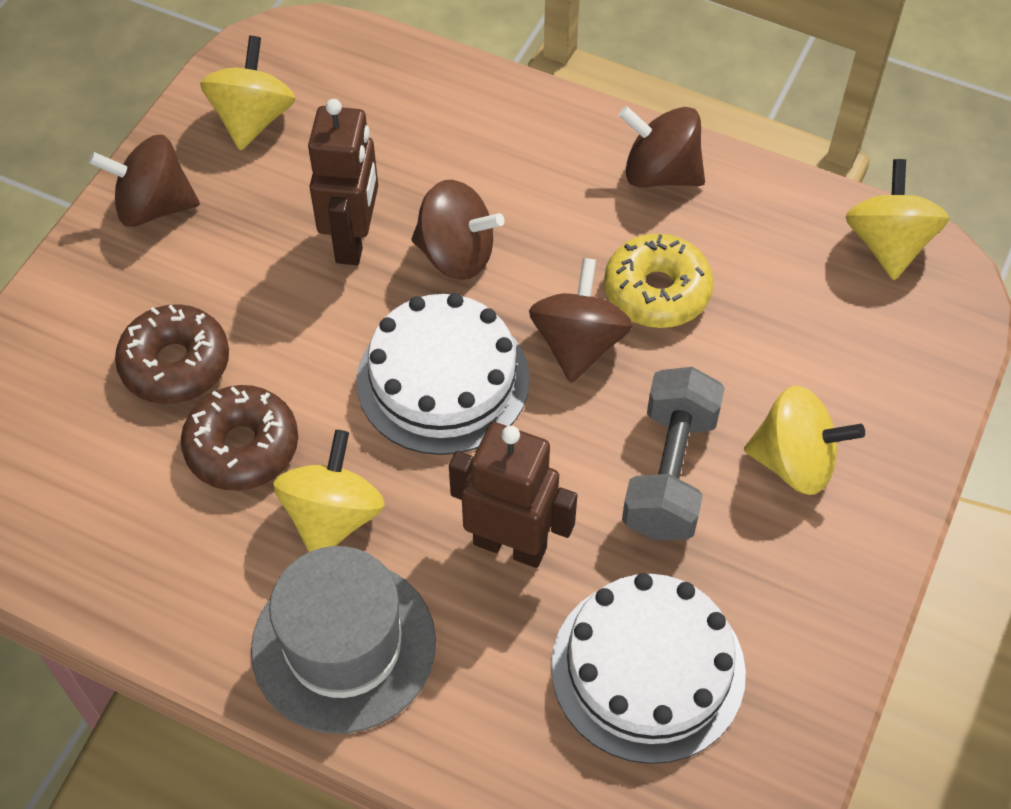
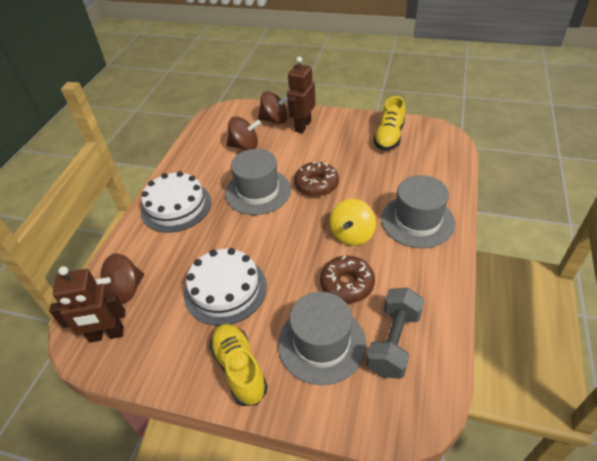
brown spinning top: [89,135,200,227] [411,180,504,280] [529,258,633,383] [619,106,705,187] = 4 -> [95,253,144,304] [227,116,261,150] [258,91,288,124] = 3
grey hat: [251,546,436,734] = 1 -> [225,149,291,215] [278,292,366,385] [381,175,455,248] = 3
yellow donut: [604,234,714,328] = 1 -> none = 0
yellow shoe: none = 0 -> [209,324,268,406] [373,96,405,150] = 2
yellow spinning top: [200,36,295,150] [273,430,385,552] [744,386,865,495] [845,159,949,280] = 4 -> [330,199,376,246] = 1

